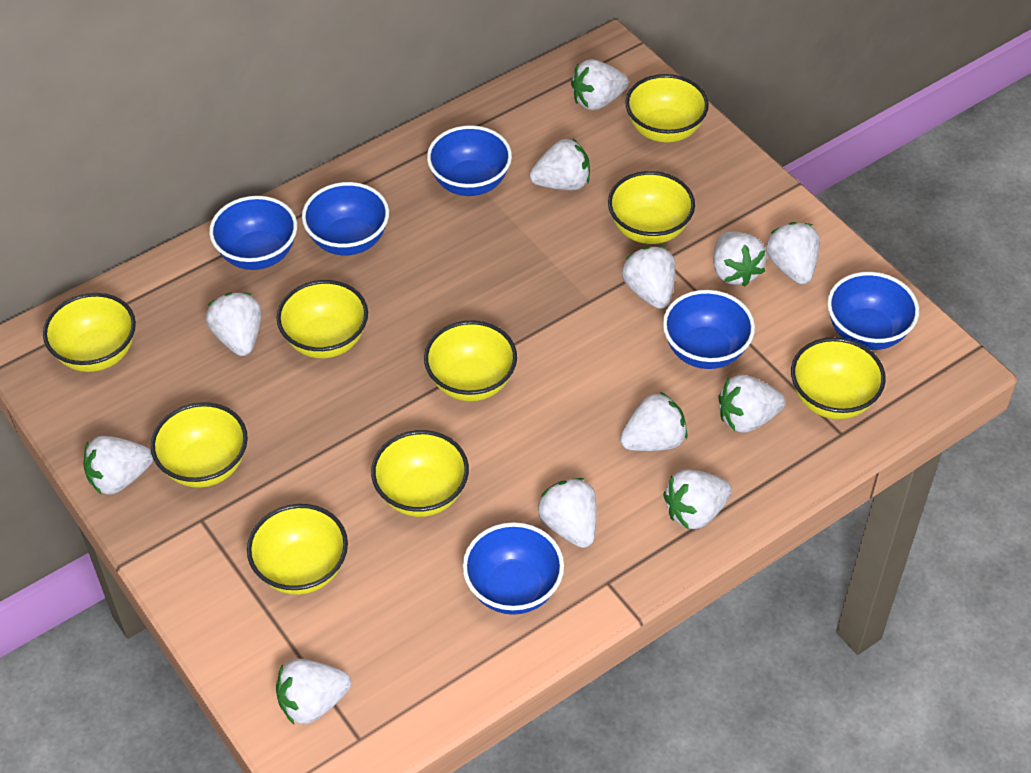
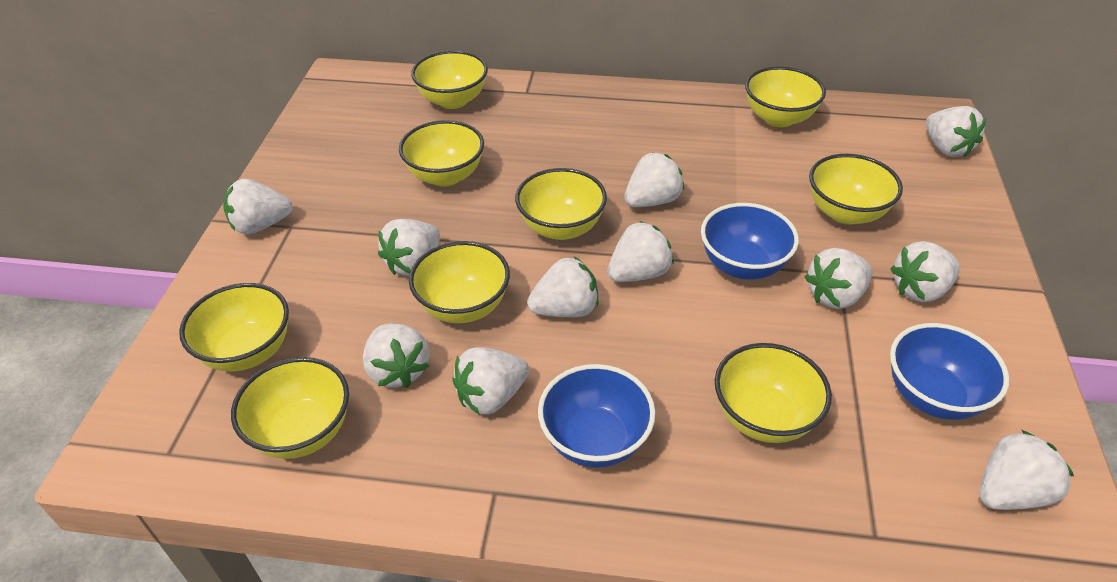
blue bowl: [209,196,297,270] [302,182,389,255] [427,125,512,196] [462,522,564,615] [663,290,755,369] [827,272,919,350] = 6 -> [538,364,655,468] [701,203,799,280] [890,323,1009,420] = 3
white strawberry: [83,436,153,495] [206,293,262,356] [276,659,351,724] [530,139,590,190] [538,478,597,548] [571,59,629,110] [620,392,687,451] [622,246,675,309] [663,469,732,530] [713,232,767,287] [718,375,785,433] [766,222,820,284] = 12 -> [223,179,293,234] [363,323,429,388] [378,219,440,276] [452,347,529,415] [527,257,598,317] [607,221,674,282] [624,152,684,207] [805,248,872,309] [890,241,960,302] [926,106,986,157] [979,430,1074,510] = 11

